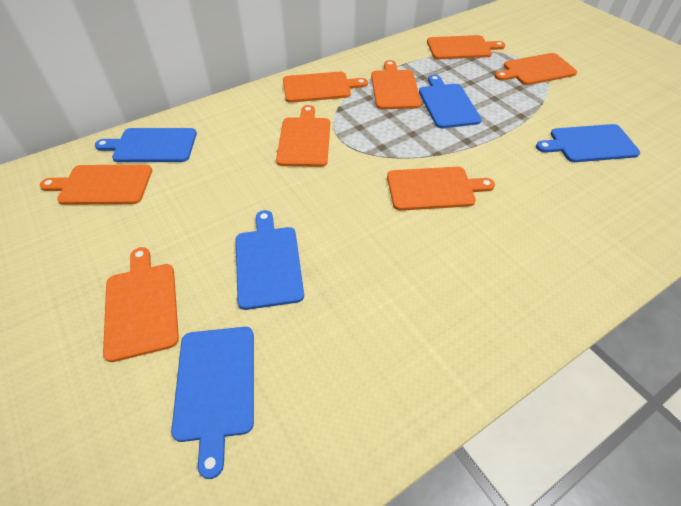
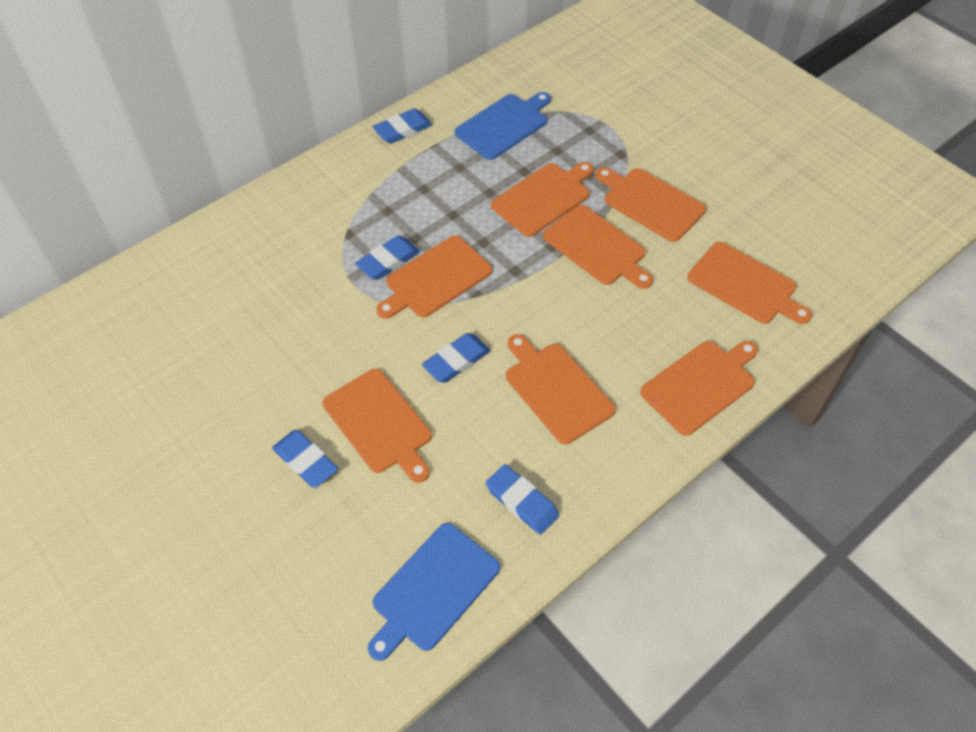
blue cutting board: [95,128,197,162] [171,327,254,479] [236,210,304,310] [419,75,482,128] [536,124,640,162] = 5 -> [368,523,500,661] [454,92,551,160] = 2
blue eraser: none = 0 -> [272,430,338,488] [355,236,420,280] [373,108,432,144] [422,333,490,383] [486,464,559,535] = 5

